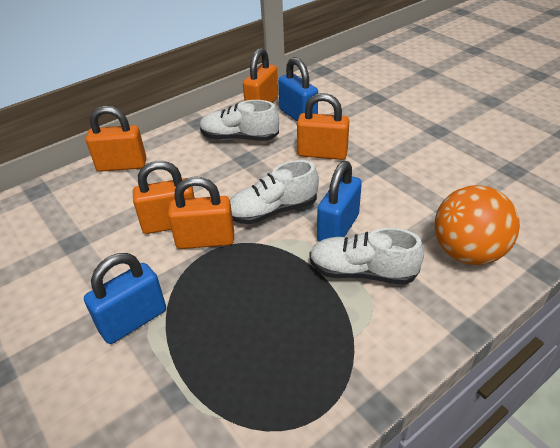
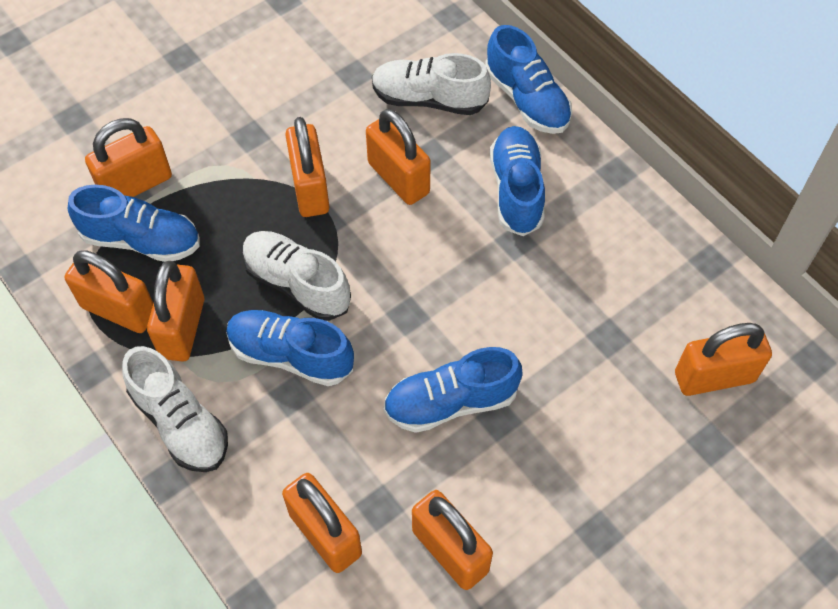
blue padlock: [84,253,166,344] [278,57,318,122] [317,161,362,242] = 3 -> none = 0
blue shoe: none = 0 -> [68,185,200,262] [226,310,354,386] [383,347,523,433] [485,25,572,134] [490,126,545,236] = 5
orange ball: [435,185,520,265] = 1 -> none = 0
orange padlock: [86,106,146,172] [133,161,195,234] [168,177,234,249] [243,48,278,103] [297,93,349,160] = 5 -> [65,250,153,333] [85,118,172,197] [147,261,204,362] [282,473,362,573] [285,117,329,217] [366,109,431,205] [412,490,493,590] [675,323,772,396] = 8

